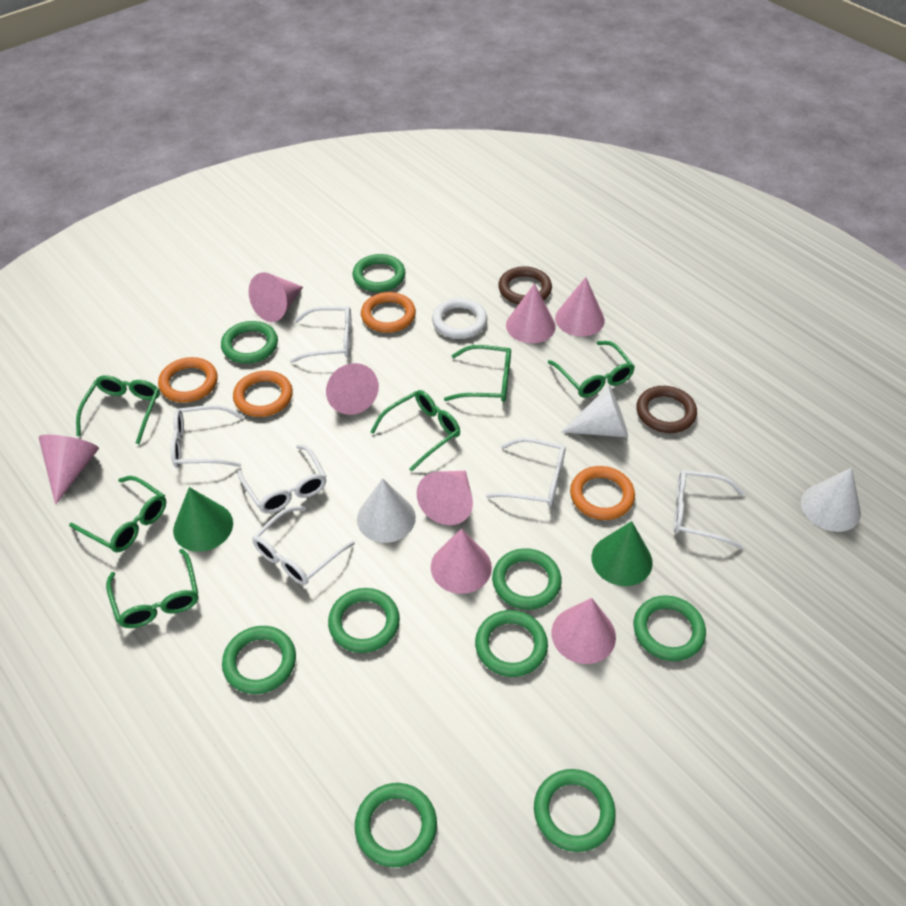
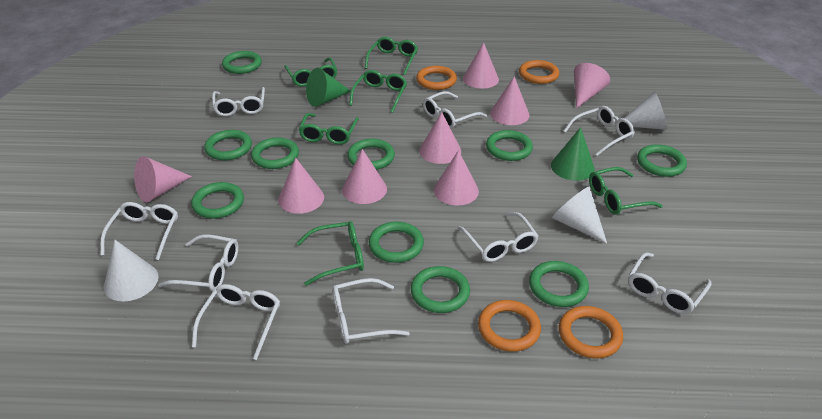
brown ring: [498,266,552,305] [637,386,697,433] = 2 -> none = 0
green ring: [221,321,278,364] [222,626,296,694] [328,588,400,653] [353,254,405,292] [355,783,437,867] [475,610,548,677] [492,548,562,610] [534,769,616,852] [634,595,706,661] = 9 -> [191,182,244,219] [204,130,252,160] [222,51,262,74] [251,137,299,169] [347,139,395,170] [369,222,424,263] [411,266,470,313] [486,130,533,161] [529,261,589,307] [637,144,687,177] = 10
white glasses: [171,405,243,468] [238,444,327,514] [252,506,355,585] [290,306,351,363] [486,438,566,506] [674,470,745,549] = 6 -> [100,202,178,260] [158,234,238,291] [192,284,280,360] [212,87,265,116] [332,278,410,344] [423,91,487,129] [458,212,538,262] [564,106,635,156] [628,252,712,314] = 9
white ring: [432,298,487,339] = 1 -> none = 0

